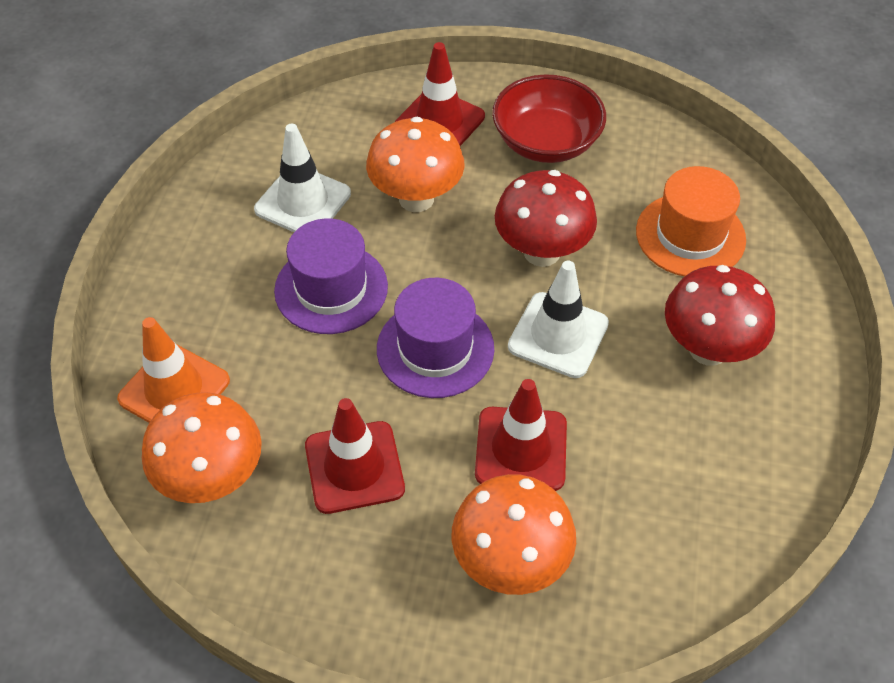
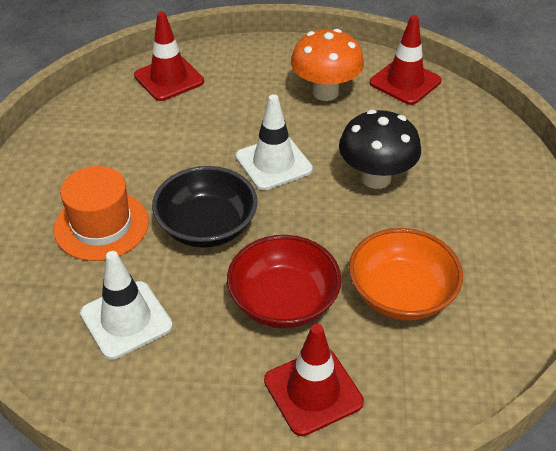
black bowl: none = 0 -> [152,166,258,248] = 1
black mushroom: none = 0 -> [339,110,421,189] = 1
orange bowl: none = 0 -> [349,228,463,320] = 1
orange mushroom: [142,392,262,503] [366,117,465,212] [451,474,576,595] = 3 -> [291,29,364,101] = 1
orange traffic cone: [117,317,230,423] = 1 -> none = 0
purple hat: [274,218,388,334] [377,278,494,398] = 2 -> none = 0
red mushroom: [495,170,597,267] [665,265,775,366] = 2 -> none = 0

